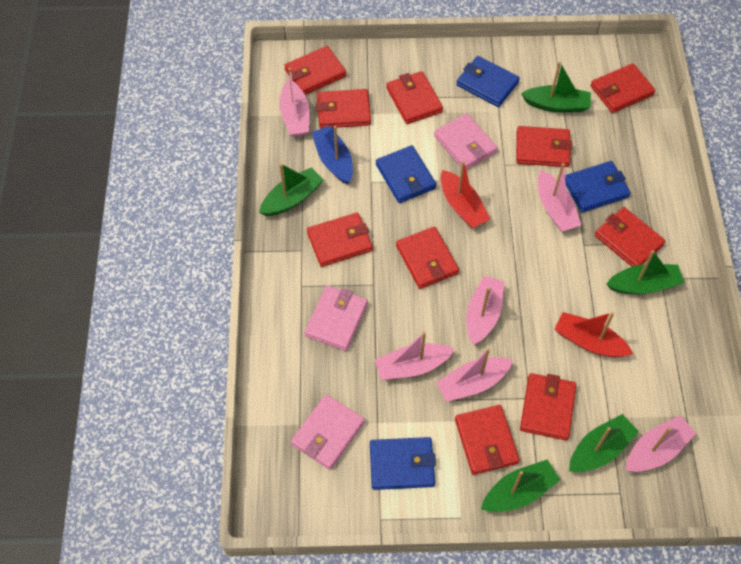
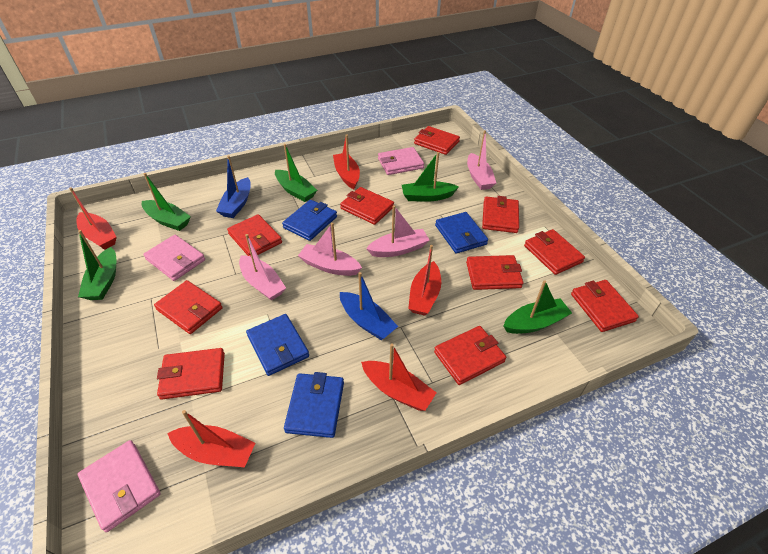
blue boat: [311,125,353,184] = 1 -> [216,155,251,218] [340,272,398,340] = 2
pink boat: [279,68,310,137] [375,332,455,380] [436,348,513,402] [466,276,505,345] [538,163,582,232] [626,415,696,472] = 6 -> [239,234,286,300] [298,223,362,276] [366,205,429,257] [467,130,496,190] = 4
red boat: [441,161,490,228] [554,312,633,358] = 2 -> [69,187,117,250] [167,410,255,467] [333,135,360,189] [361,343,436,411] [408,245,441,316] = 5

